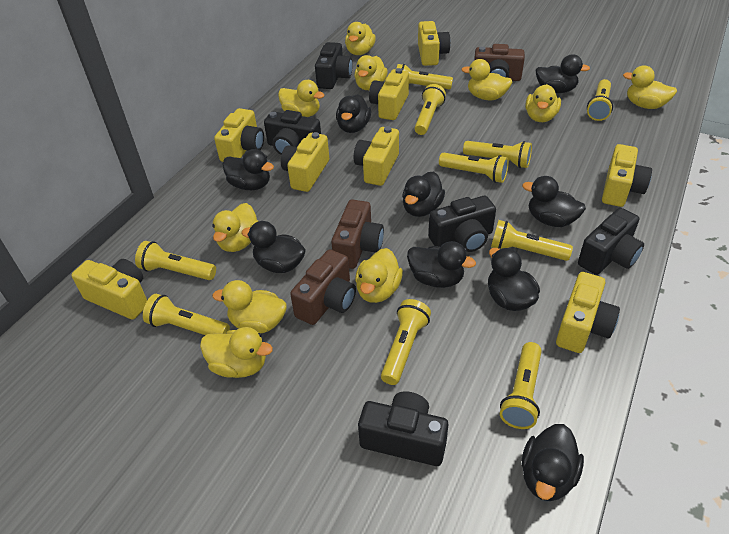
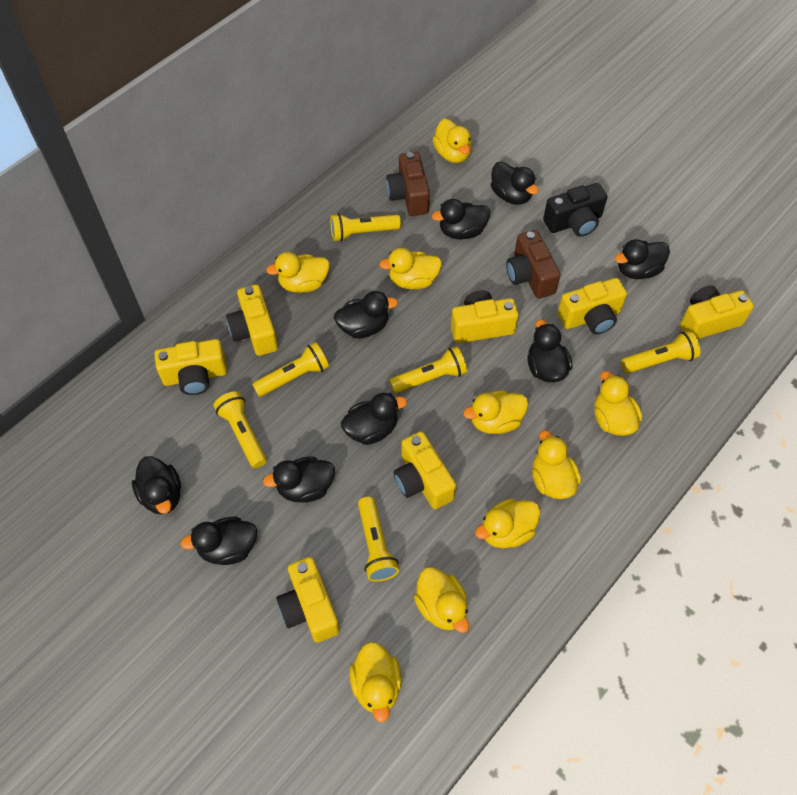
black camera: [264,110,321,155] [315,42,353,89] [358,391,448,466] [428,196,496,252] [578,208,644,275] = 5 -> [543,183,607,237] = 1
brown camera: [290,249,356,325] [331,199,384,269] [474,44,525,81] = 3 -> [386,152,430,216] [506,230,561,299] = 2
yellow camera: [72,259,147,320] [214,108,264,162] [281,132,329,192] [354,126,399,186] [369,68,409,120] [418,21,451,66] [556,272,620,353] [602,144,652,207] = 8 -> [154,339,227,395] [226,284,278,356] [276,557,340,643] [394,431,456,509] [451,290,519,343] [558,278,627,334] [680,286,754,339] = 7
yellow duck: [200,327,273,378] [212,203,258,252] [212,280,287,334] [278,80,324,117] [345,22,376,55] [354,55,388,90] [355,248,403,303] [462,59,512,100] [525,84,561,122] [623,66,677,109] = 10 -> [266,252,329,293] [349,642,402,723] [379,248,442,289] [414,567,469,633] [433,119,472,163] [463,390,528,434] [475,498,540,548] [532,430,581,499] [594,371,642,436] = 9
yellow flashlight: [135,241,216,280] [143,294,230,335] [381,299,431,385] [396,64,453,89] [414,84,446,135] [439,153,509,183] [463,141,532,168] [491,220,573,261] [500,342,542,429] [587,79,613,121] = 10 -> [214,391,267,468] [252,342,329,397] [330,213,401,242] [358,496,399,582] [389,346,467,394] [621,331,700,373] = 6

